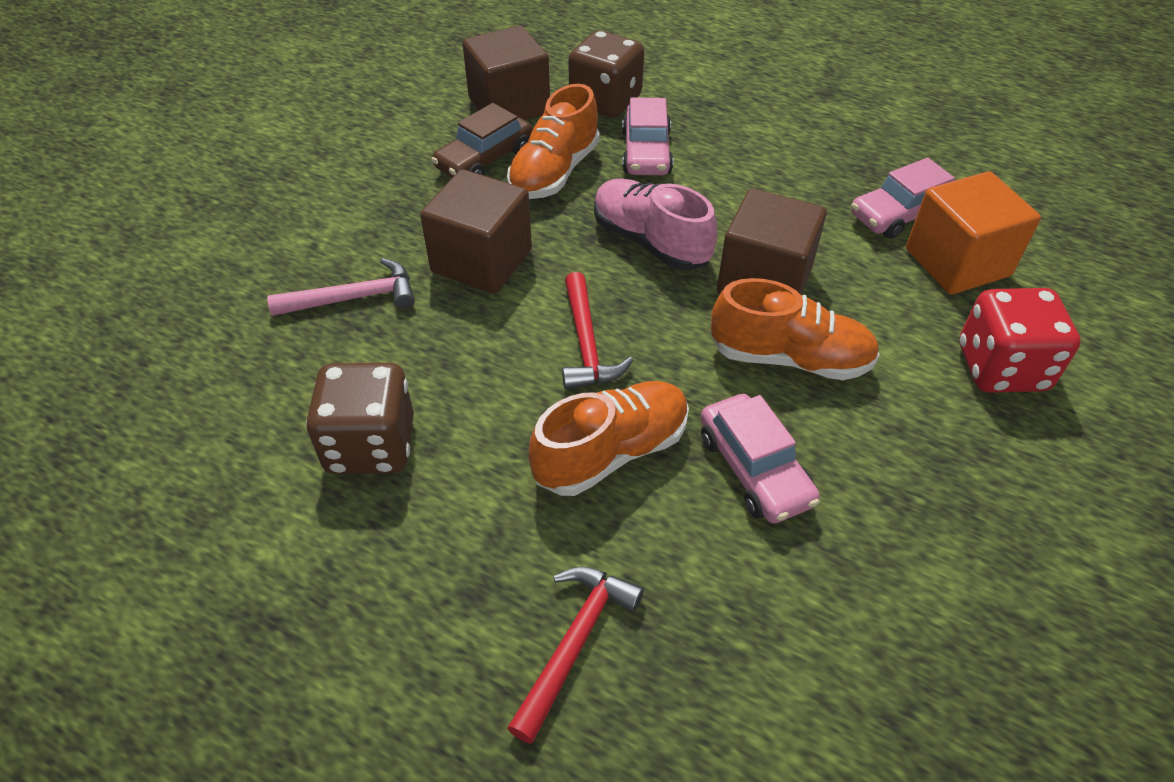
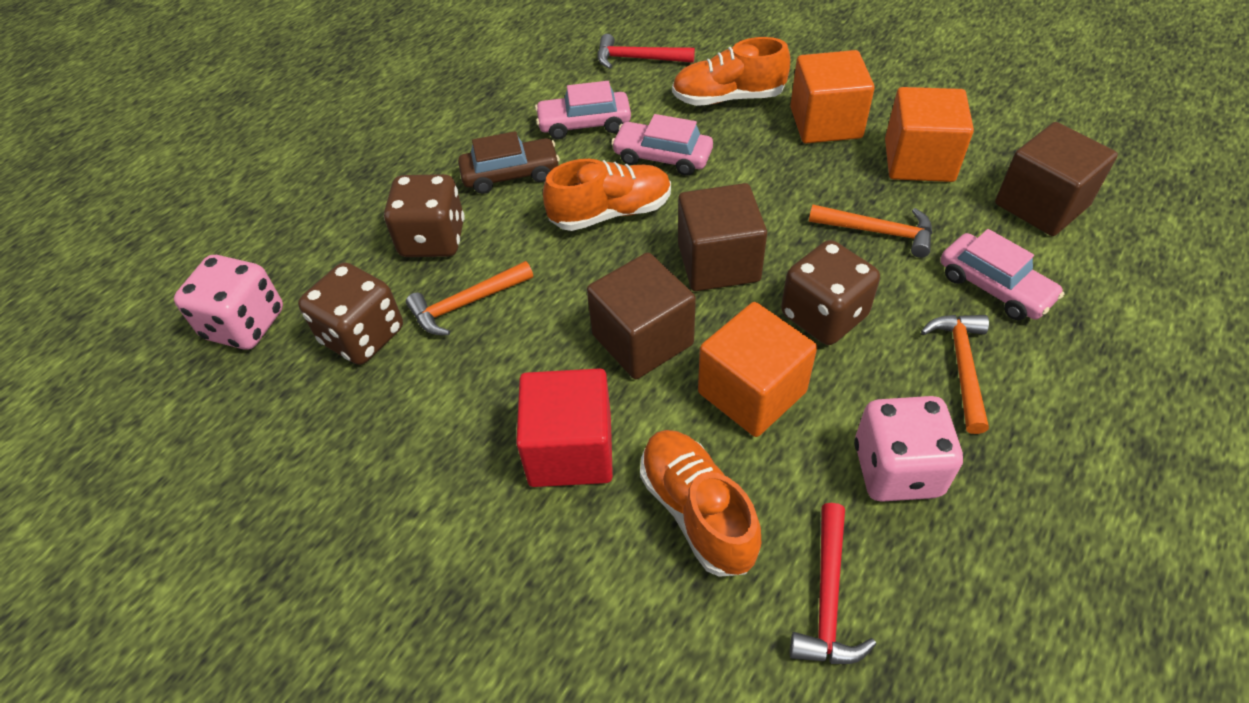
brown dice: [306,363,414,474] [568,31,644,117] = 2 -> [298,262,403,365] [384,174,465,257] [781,240,880,345] = 3
orange cube: [906,171,1041,295] = 1 -> [698,302,817,437] [790,50,875,143] [885,87,974,182] = 3
orange hammer: none = 0 -> [406,261,533,335] [809,205,932,258] [921,315,989,434] = 3
pink dice: none = 0 -> [174,255,283,349] [854,396,963,502] = 2
pink hammer: [267,258,415,316] = 1 -> none = 0
pink shoe: [594,179,717,271] = 1 -> none = 0
red cube: none = 0 -> [516,368,613,487] = 1
red dice: [959,288,1081,393] = 1 -> none = 0

